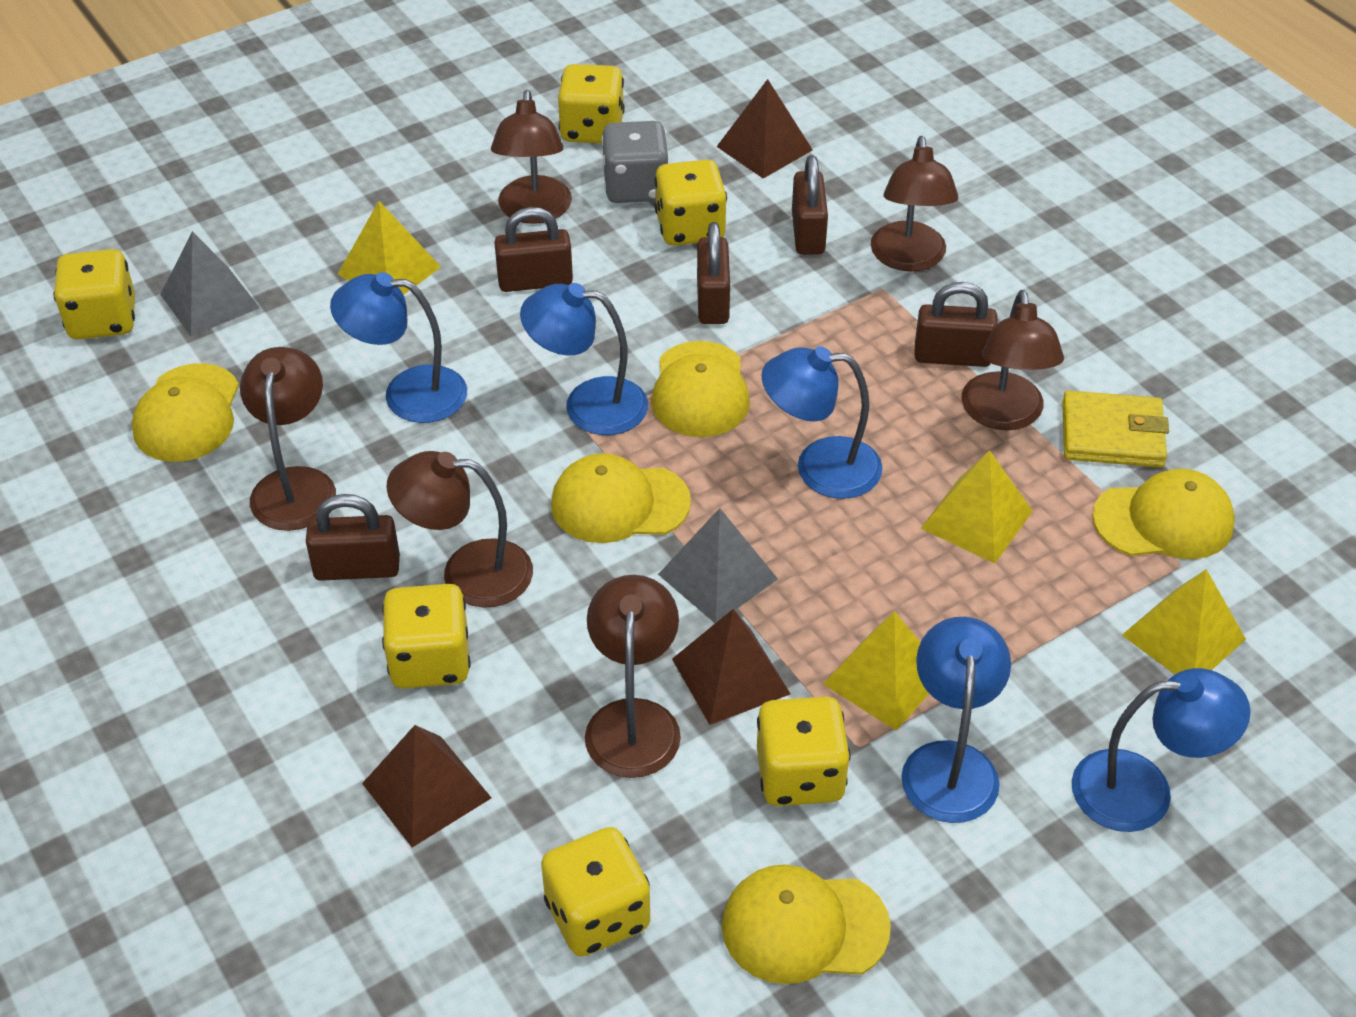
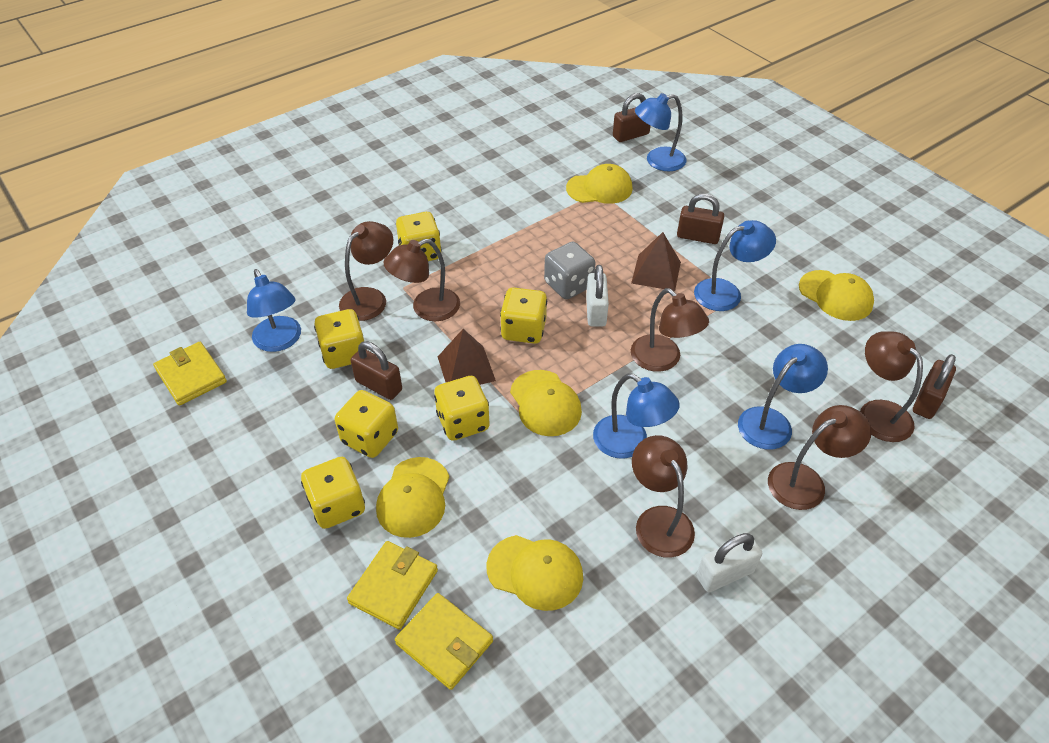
brown padlock: [306,494,400,581] [494,207,573,292] [697,222,730,324] [792,155,828,255] [915,282,998,367] = 5 -> [350,341,402,400] [613,93,651,142] [677,194,724,244] [913,354,956,419] = 4
brown pyramid: [362,725,491,848] [672,609,790,725] [716,79,813,179] = 3 -> [438,329,496,385] [631,232,681,291] = 2
grey pyramid: [160,231,260,336] [658,508,778,623] = 2 -> none = 0
white padlock: none = 0 -> [586,265,609,327] [696,533,762,592] = 2
yellow pyramid: [338,201,441,295] [823,611,929,731] [921,450,1033,564] [1122,569,1246,674] = 4 -> none = 0
yellow wallet: [1062,390,1169,467] = 1 -> [153,342,227,406] [347,541,438,630] [395,593,493,690] = 3

